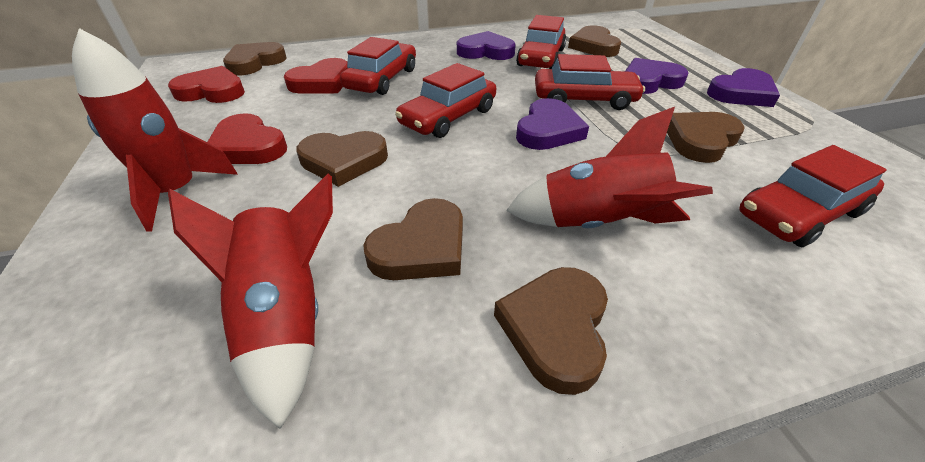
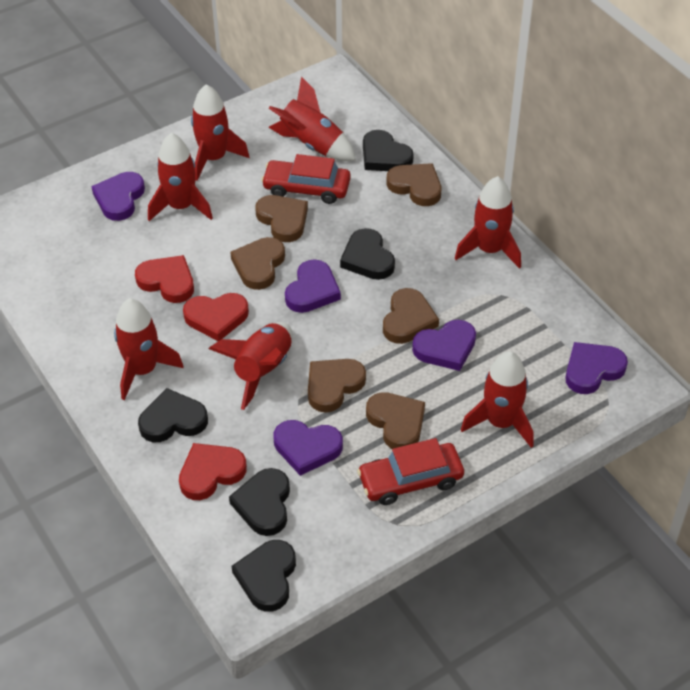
black heart: none = 0 -> [138,388,208,442] [229,468,290,536] [232,540,296,612] [340,228,395,280] [363,130,414,171] = 5
purple heart: [457,31,516,60] [516,98,589,150] [625,58,689,94] [707,68,780,107] = 4 -> [91,172,145,221] [273,420,343,476] [285,259,341,313] [412,320,476,371] [565,342,628,394] = 5
red car: [340,37,416,95] [395,63,496,138] [516,15,566,69] [535,54,645,110] [739,145,887,247] = 5 -> [261,154,351,204] [357,438,464,505] = 2
red rocket: [72,28,238,232] [168,174,333,429] [506,107,713,228] = 3 -> [114,298,184,400] [148,133,213,221] [191,84,249,181] [209,322,292,410] [268,77,356,161] [455,176,521,269] [461,351,534,448] = 7

